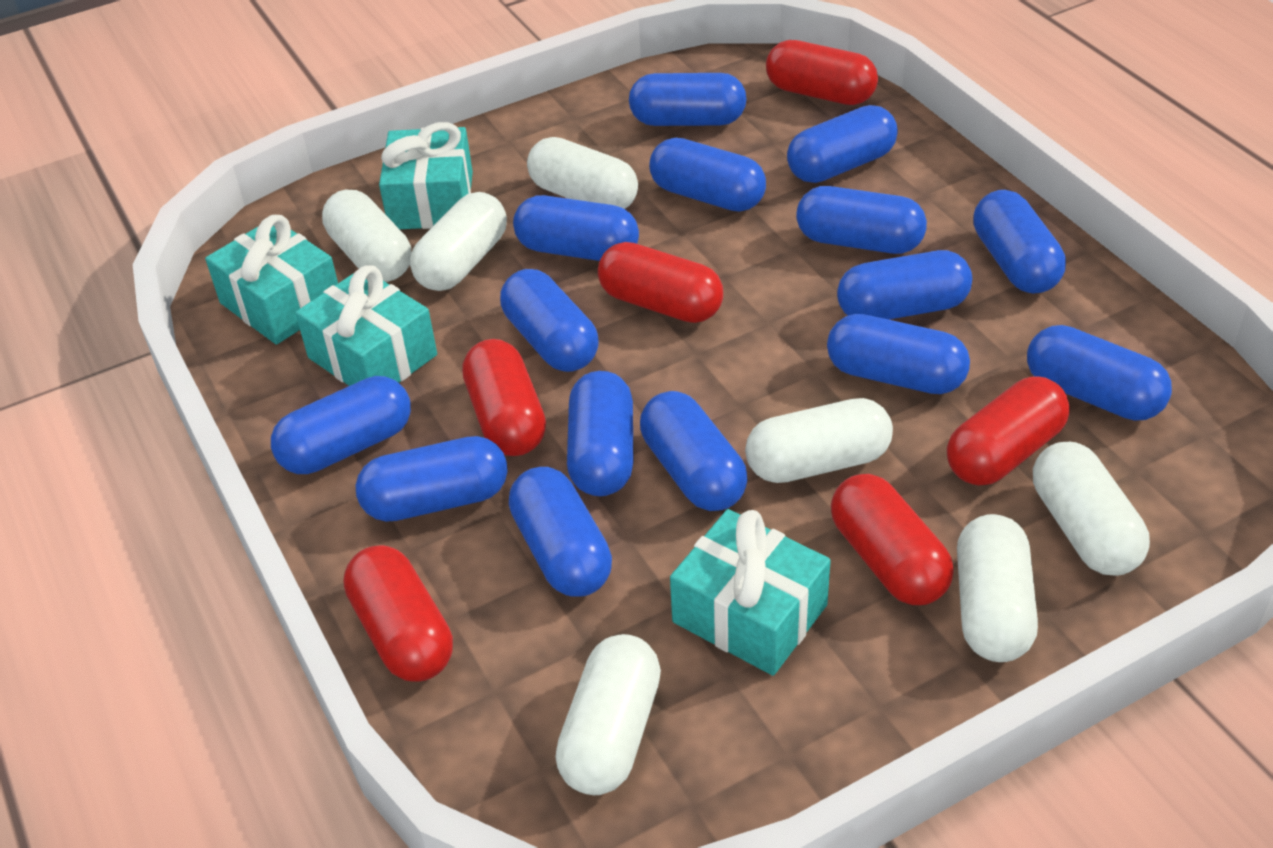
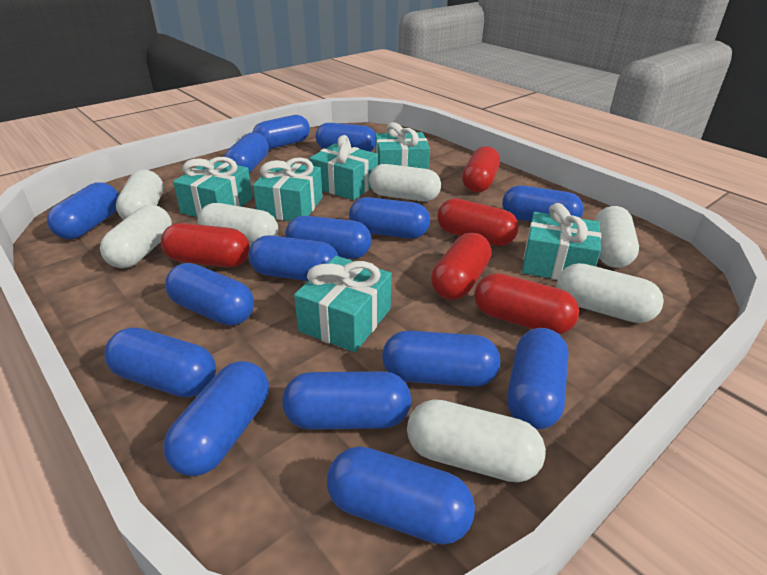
red capsule: [343,545,453,682] [462,339,546,456] [598,242,723,323] [766,40,878,105] [831,474,954,605] [947,376,1070,486] = 6 -> [161,223,250,268] [431,233,492,300] [437,198,519,246] [462,146,500,193] [474,273,579,334] = 5
turquoise gift: [205,215,338,345] [295,266,437,386] [379,122,473,229] [670,509,831,676] = 4 -> [173,157,253,217] [253,157,322,221] [294,256,392,352] [309,135,378,200] [375,122,430,169] [522,203,601,280] = 6

